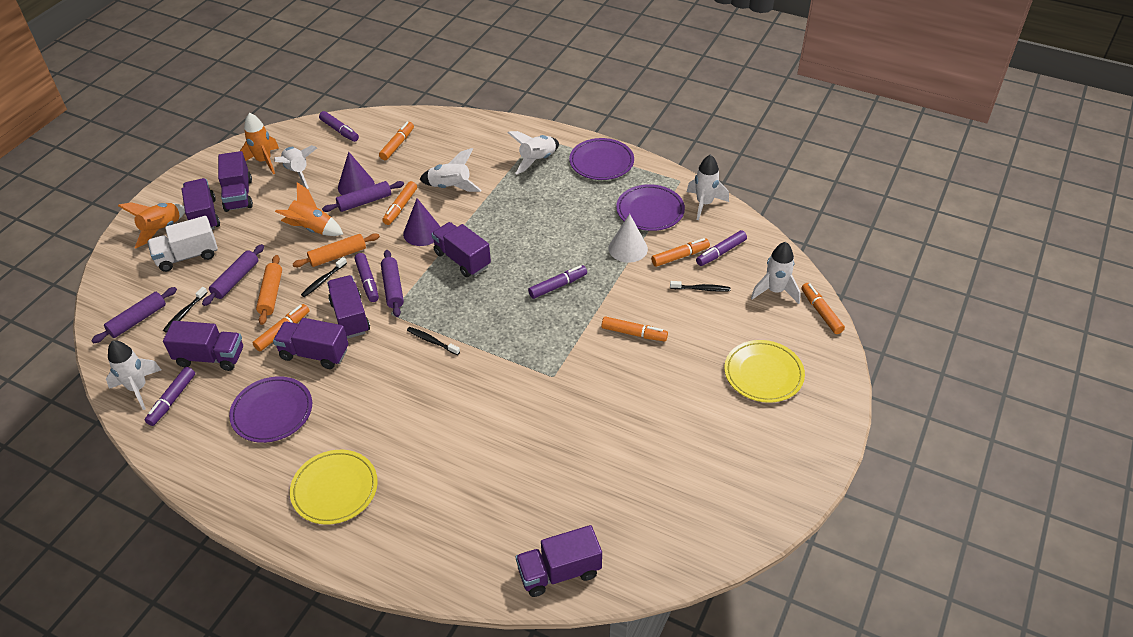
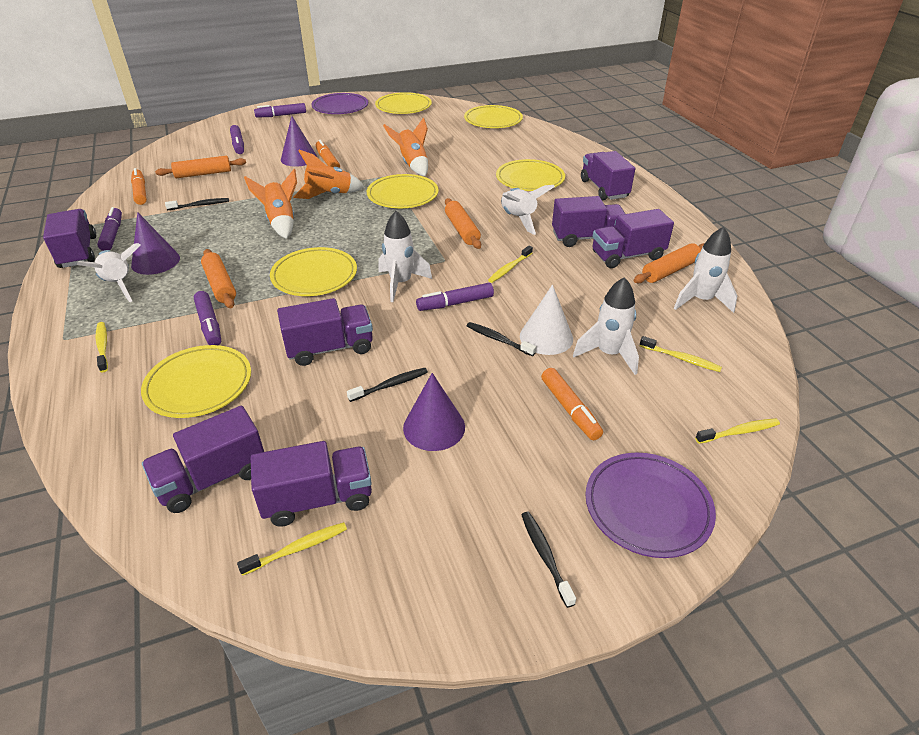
orange marker: [253,304,309,351] [379,122,414,160] [382,181,417,225] [601,316,668,342] [651,238,710,267] [801,283,845,334] = 6 -> [131,168,147,205] [316,140,340,168] [541,368,603,440] = 3
orange rolling pin: [256,255,282,325] [293,233,380,267] = 2 -> [155,156,246,178] [201,249,236,308] [445,198,481,249] [634,243,705,283] = 4
purple cone: [338,152,375,195] [403,198,440,246] = 2 -> [131,212,180,275] [281,116,317,167] [403,373,465,451] = 3
purple plate: [229,376,312,443] [569,138,634,180] [616,184,685,231] = 3 -> [312,93,368,114] [585,453,716,558] = 2
purple rolling pin: [91,287,177,343] [202,244,264,306] [322,181,404,212] [381,250,404,317] = 4 -> none = 0
white rocket: [106,340,161,410] [274,145,317,189] [419,148,482,192] [508,131,559,174] [687,154,729,220] [751,242,801,304] = 6 -> [77,243,141,302] [378,211,432,302] [501,185,555,235] [573,277,639,375] [674,227,737,313] = 5
white truck: [148,216,218,272] = 1 -> none = 0
yellow plate: [290,450,378,525] [724,340,805,403] = 2 -> [141,345,251,418] [270,247,357,296] [367,174,439,208] [375,92,432,114] [464,105,523,128] [496,159,565,191] = 6
yellow toothbrush: none = 0 -> [96,322,108,372] [237,522,347,576] [488,246,533,283] [640,336,722,372] [695,418,780,444] = 5

